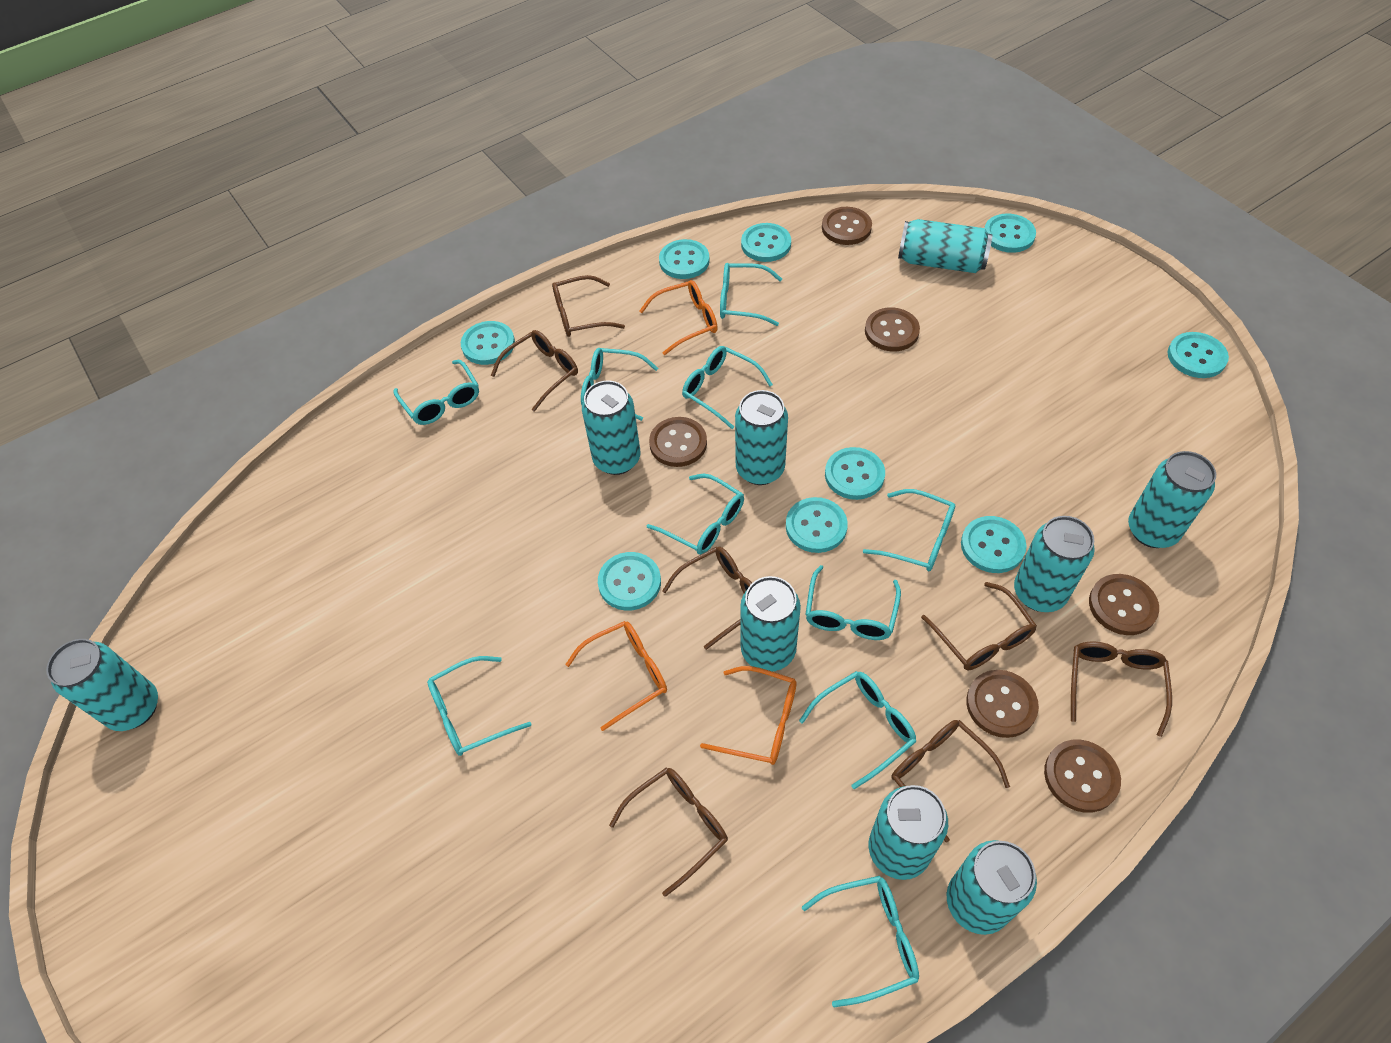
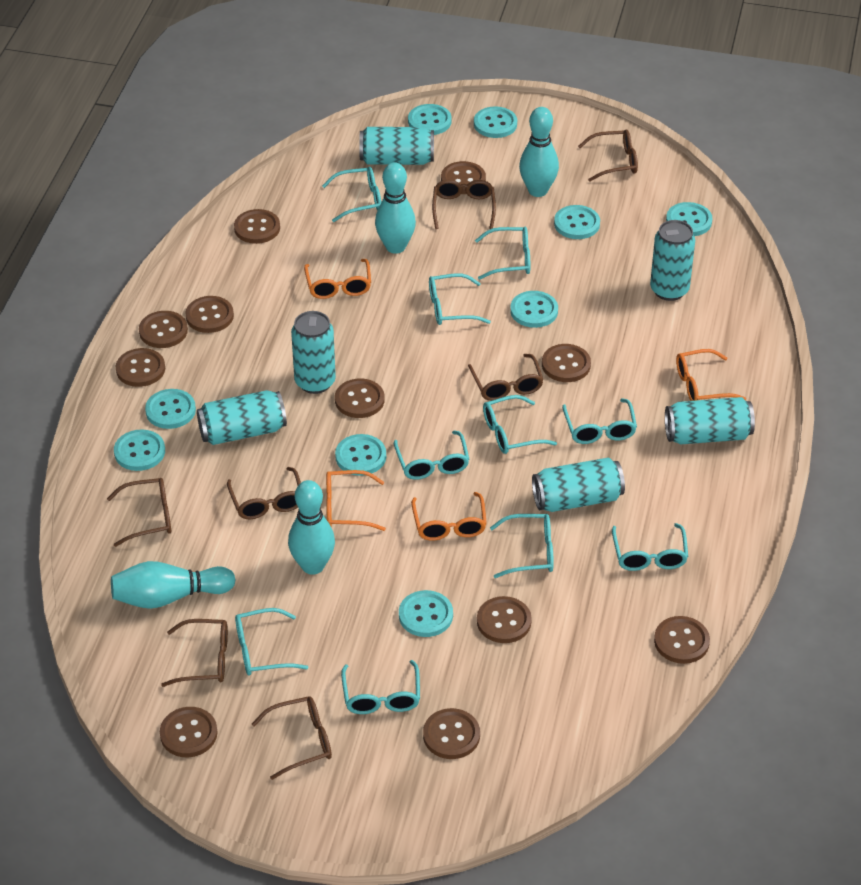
brown button: [649,417,707,467] [822,207,872,245] [865,307,920,352] [966,670,1039,738] [1044,740,1121,813] [1089,574,1159,635] = 6 -> [116,348,165,387] [139,311,188,348] [160,707,217,757] [185,296,234,333] [234,209,280,244] [335,379,385,418] [423,708,480,759] [441,161,486,194] [477,596,532,643] [542,344,591,382] [654,616,710,664] = 11
orange glasses: [565,621,667,731] [640,280,718,355] [700,666,797,765] = 3 -> [304,259,371,299] [326,470,386,531] [411,492,487,541] [676,349,746,401] = 4
turquoise bowling pin: none = 0 -> [111,561,236,609] [288,480,335,575] [375,162,416,254] [519,107,559,197] = 4
turquoise can: [46,639,158,731] [582,380,640,475] [735,390,788,485] [740,576,801,671] [869,785,948,880] [898,219,992,273] [947,840,1037,935] [1014,516,1095,612] [1128,451,1216,548] = 9 -> [197,390,287,445] [291,311,336,394] [359,127,434,165] [532,458,625,512] [650,220,695,301] [665,397,755,444] = 6

